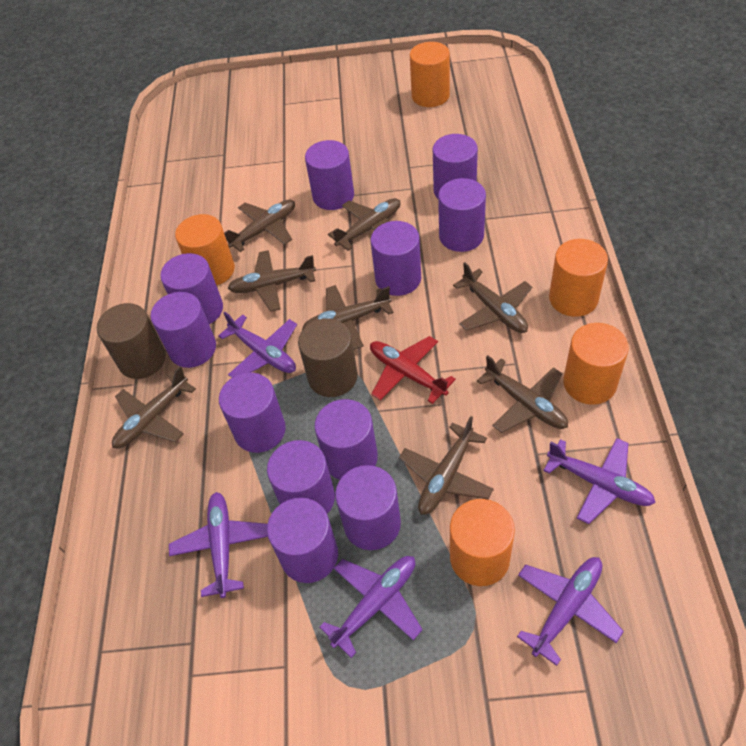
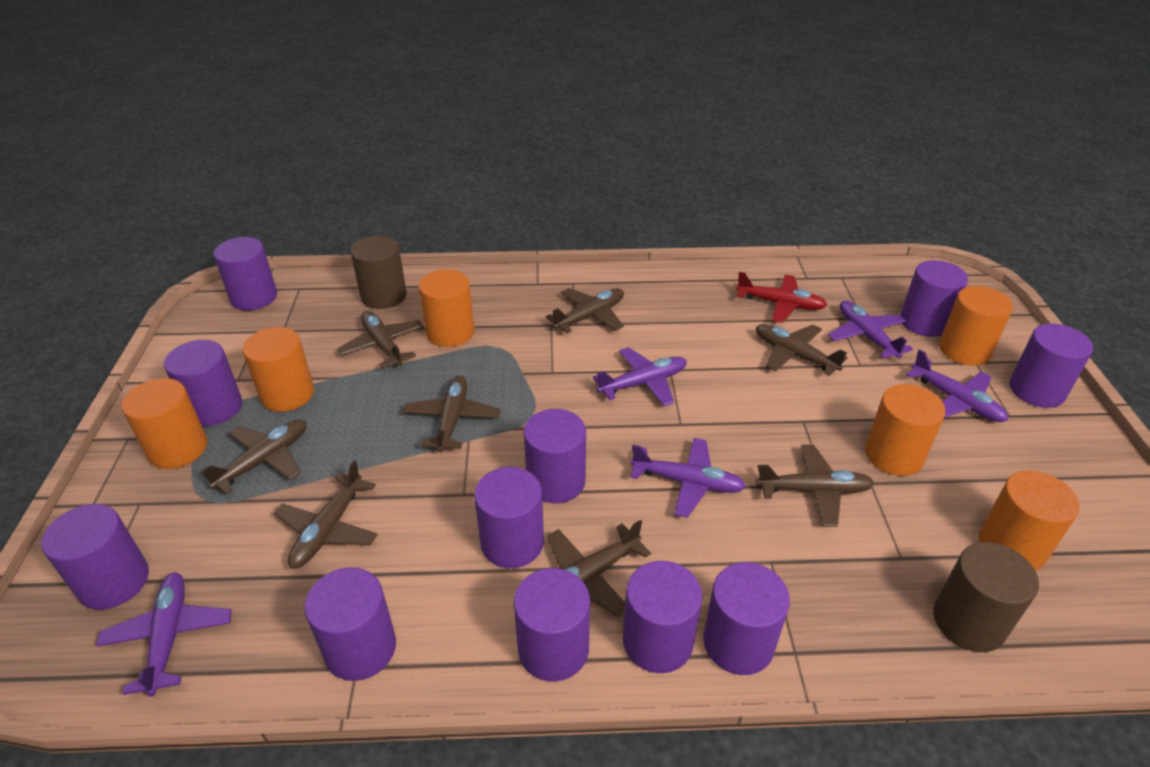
orange cylinder: [175,214,235,285] [410,42,450,107] [450,499,515,586] [549,239,608,317] [563,323,629,405] = 5 -> [121,378,207,469] [243,327,314,412] [419,269,474,347] [865,384,945,476] [939,286,1013,366] [979,470,1080,571] = 6

